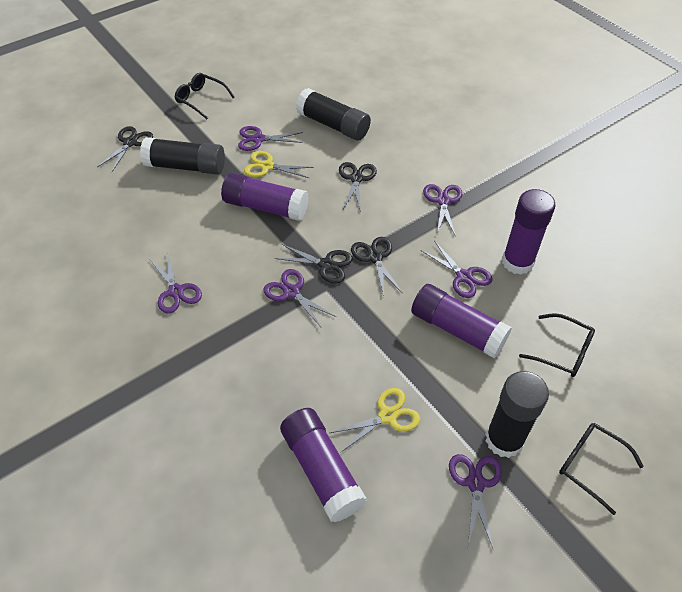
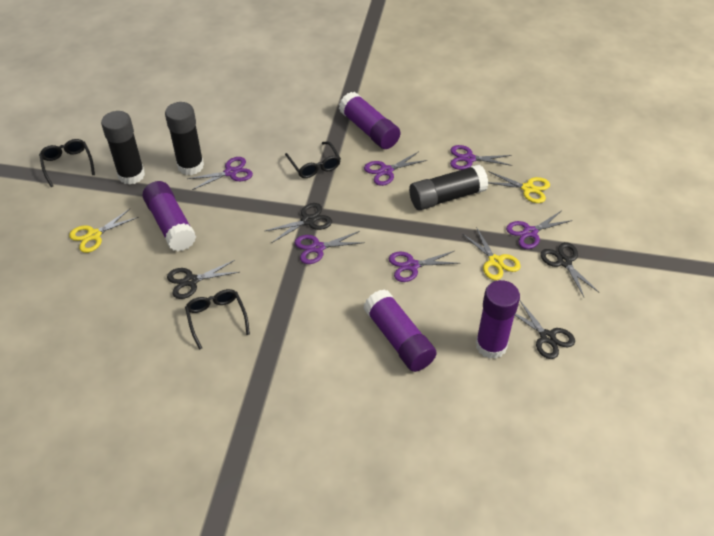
yellow scissors: [244,151,314,178] [330,388,420,453] = 2 -> [69,209,139,253] [462,227,521,280] [488,171,550,203] = 3

